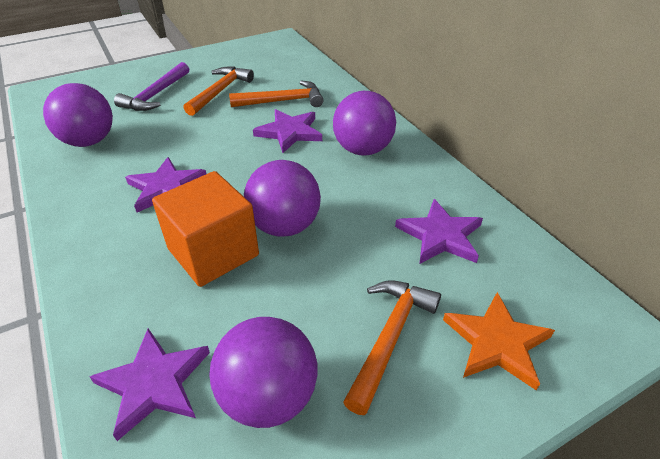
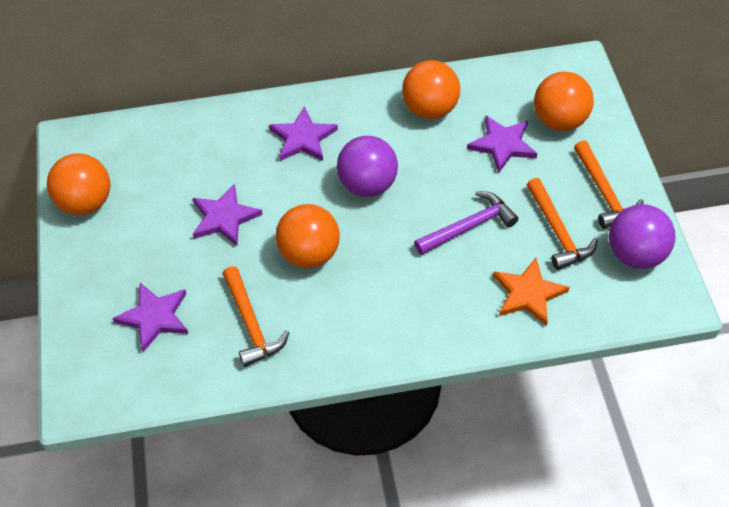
orange ball: none = 0 -> [47,154,110,215] [276,204,340,268] [402,60,460,119] [534,72,594,131] = 4
orange cube: [152,171,259,287] = 1 -> none = 0
purple ball: [43,83,113,147] [209,317,318,428] [244,160,321,237] [333,91,396,156] = 4 -> [337,136,398,197] [609,204,675,269] = 2

